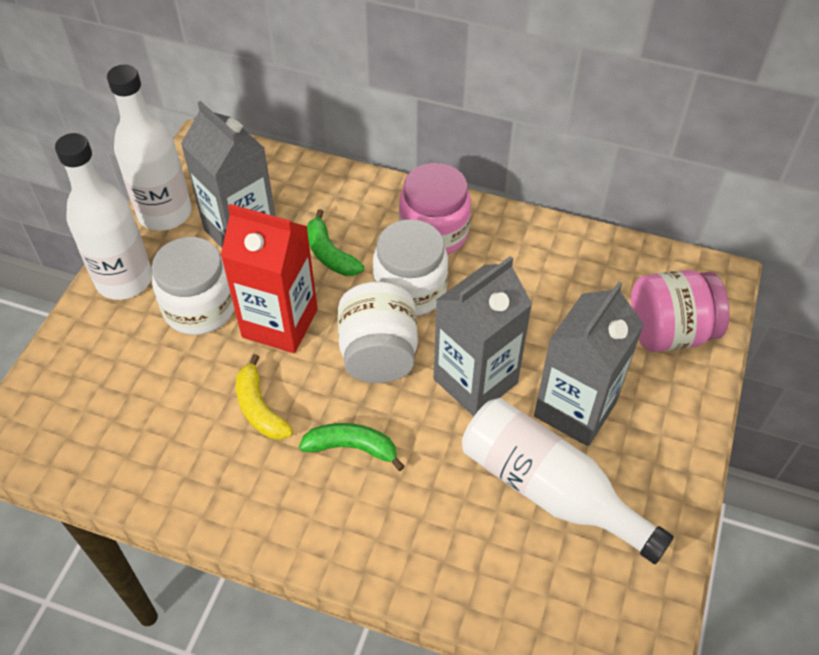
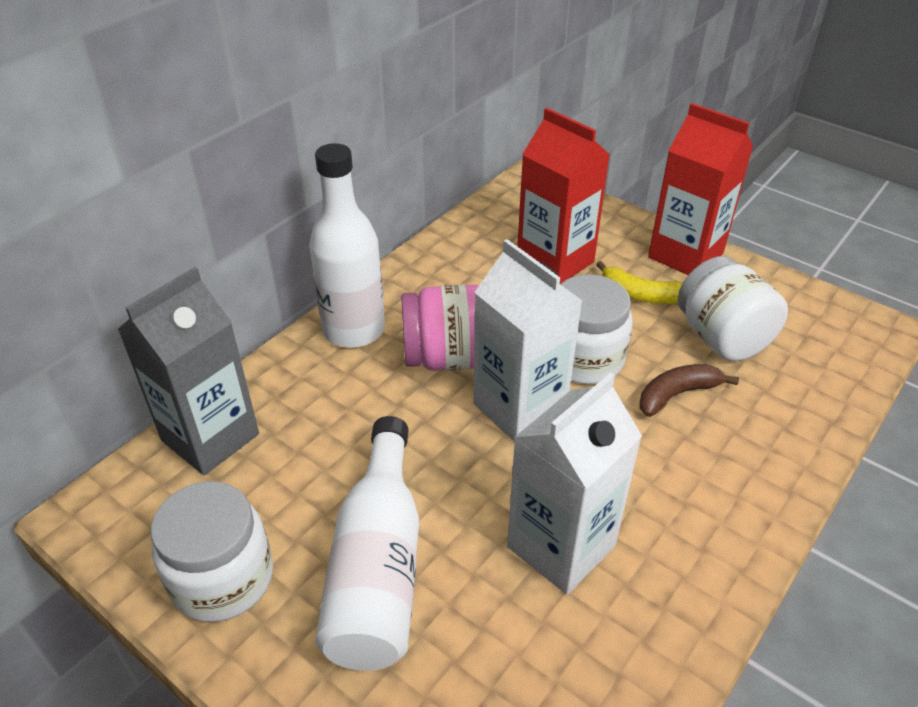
brown banana: none = 0 -> [640,364,739,417] = 1
green banana: [299,423,405,471] [307,209,364,276] = 2 -> none = 0
grey carton: [181,101,276,248] [434,256,532,416] [534,282,644,446] = 3 -> [118,267,259,475] = 1
pink jar: [399,163,471,254] [631,270,730,352] = 2 -> [401,284,479,371] = 1
red carton: [221,204,318,353] = 1 -> [517,108,610,284] [648,103,753,275] = 2
white bottle: [55,133,152,300] [107,64,192,231] [462,398,674,564] = 3 -> [309,143,385,348] [315,416,419,671] = 2
white carton: none = 0 -> [473,239,582,442] [507,373,642,595] = 2

